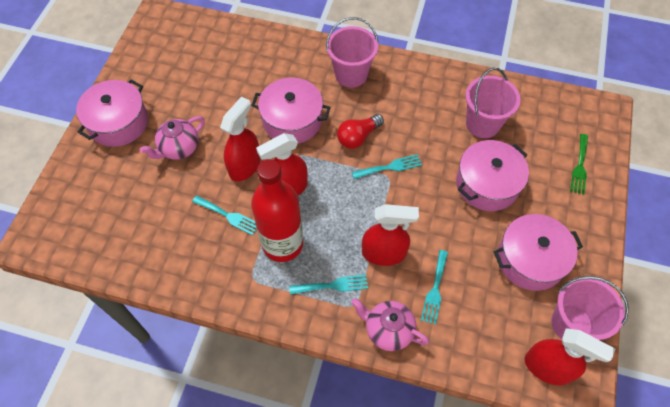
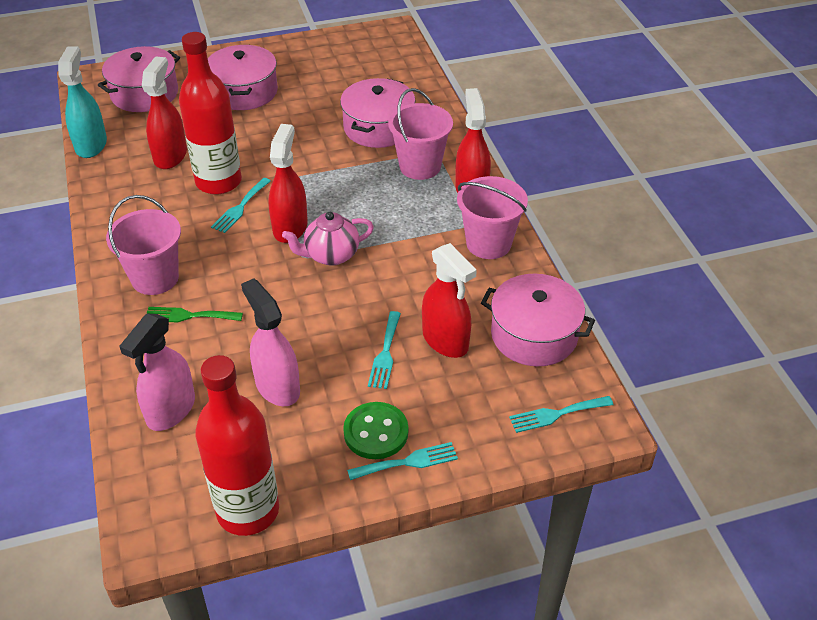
green button: none = 0 -> [343,402,408,459] = 1
pink spray bottle: none = 0 -> [120,314,195,431] [241,278,300,406] = 2
pink teapot: [140,116,205,160] [351,298,429,351] = 2 -> [282,212,374,266] = 1
red bottle: [251,159,303,262] = 1 -> [179,32,242,194] [195,355,279,536] = 2
red light bulb: [337,114,384,149] = 1 -> none = 0
turquoise spray bottle: none = 0 -> [58,47,107,158] = 1

